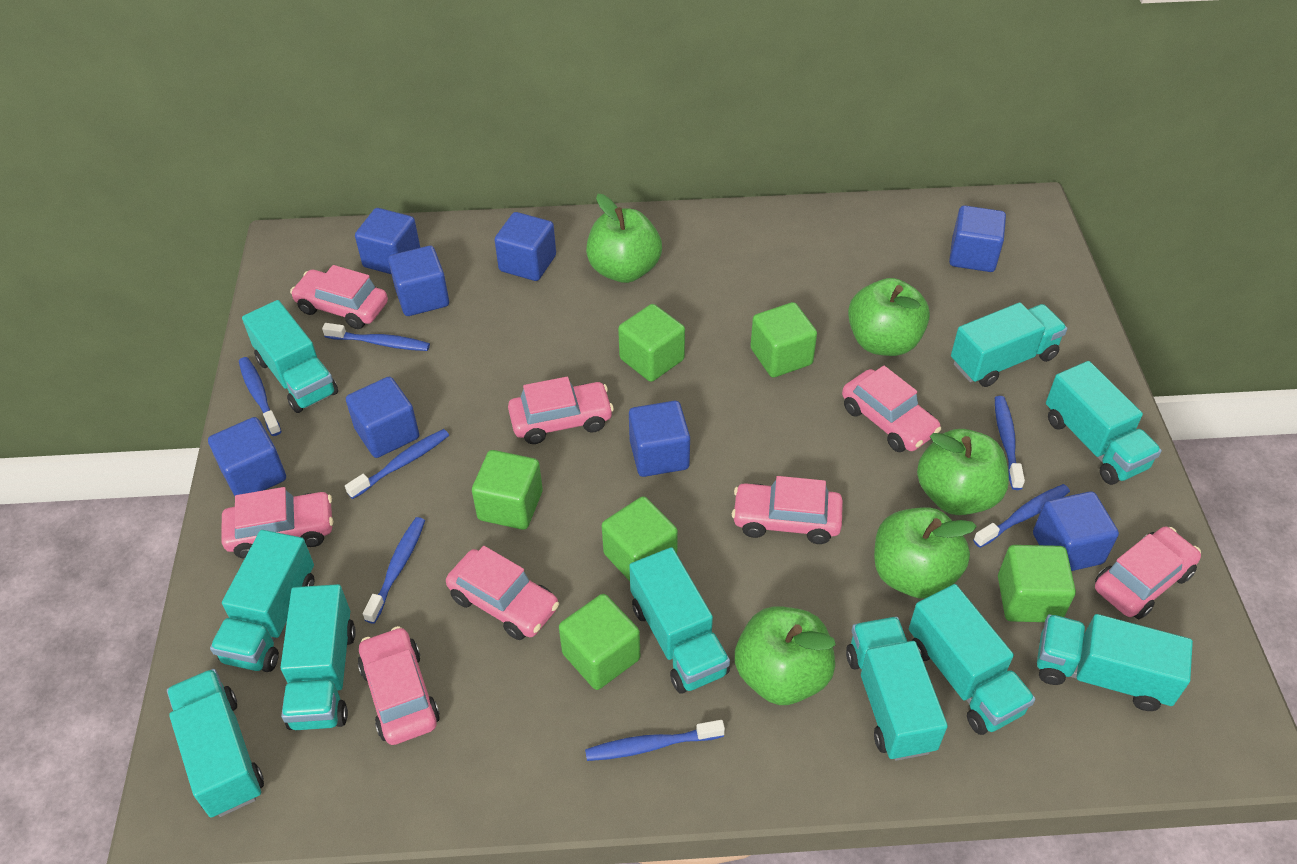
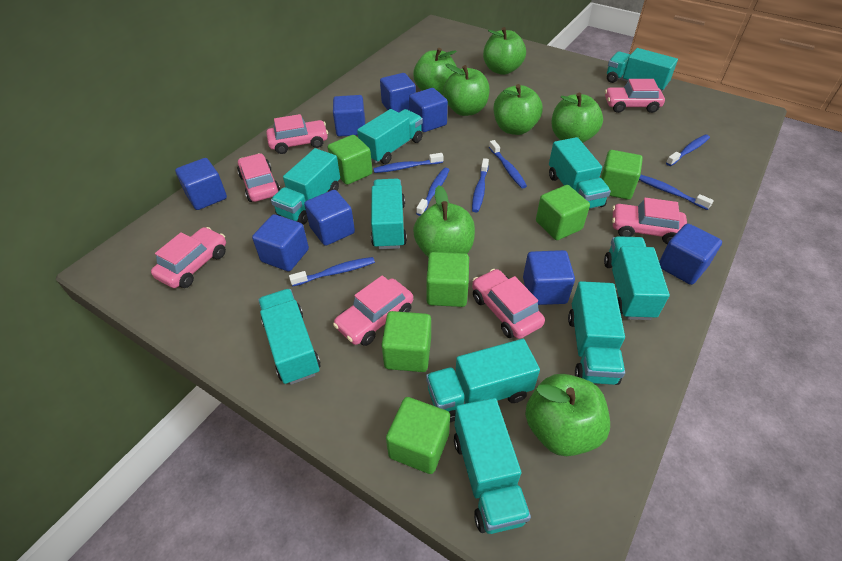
green apple: [586,194,662,283] [735,606,836,705] [848,278,930,356] [874,507,977,599] [917,429,1009,515] = 5 -> [413,48,457,95] [413,186,475,257] [443,64,490,116] [483,27,526,75] [494,84,543,135] [525,374,610,456] [551,93,603,143] = 7
pink car: [221,487,333,559] [290,265,388,329] [358,626,440,745] [446,546,559,640] [508,377,614,444] [732,476,843,544] [842,366,941,452] [1095,527,1201,619] = 8 -> [151,227,226,288] [237,153,280,202] [266,114,328,154] [333,276,413,346] [472,269,545,339] [605,79,665,113] [612,198,687,244] = 7

